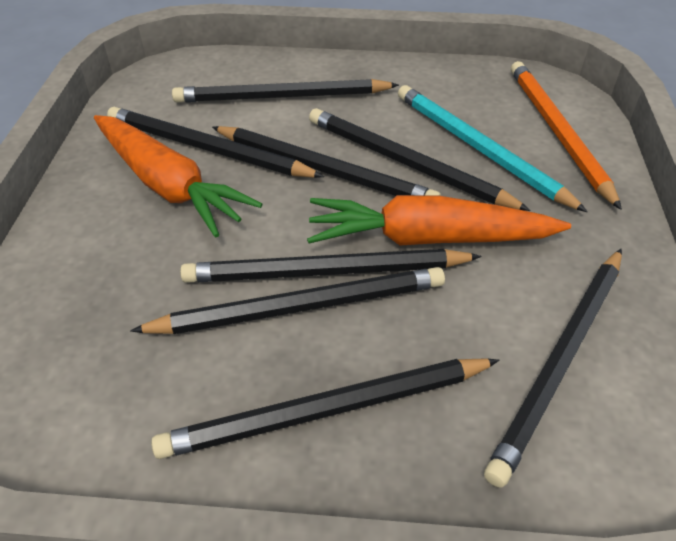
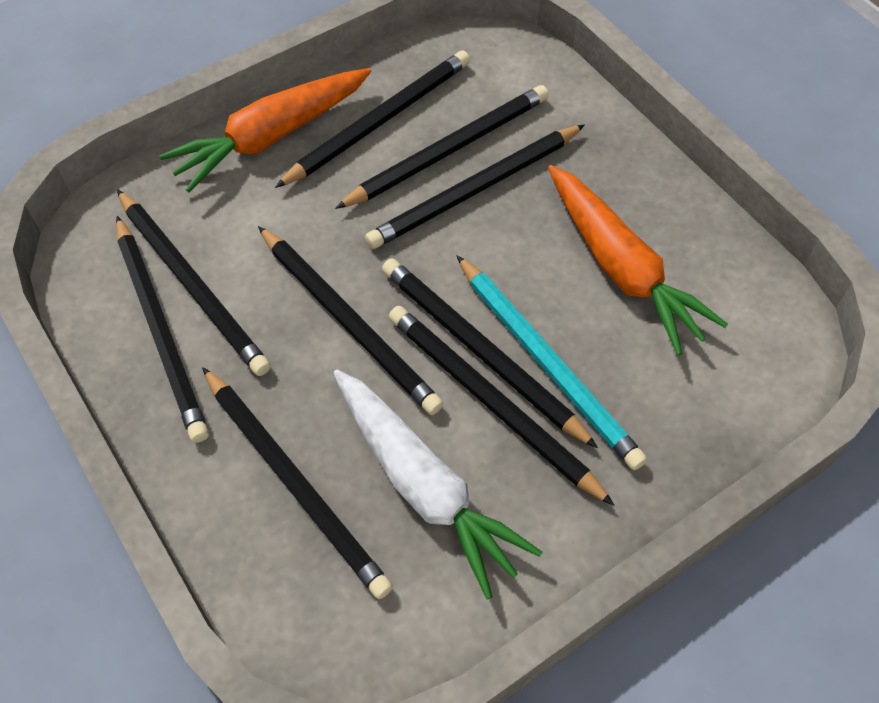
black pencil: [107,107,324,178] [130,267,445,334] [151,358,500,459] [172,79,399,103] [180,249,482,283] [212,126,441,196] [309,108,531,211] [484,249,622,488] = 8 -> [116,216,209,443] [117,190,271,376] [202,367,393,599] [258,226,444,415] [275,51,470,188] [335,85,549,209] [365,125,585,249] [382,258,598,448] [389,306,614,506] = 9
orange pencil: [511,61,622,210] = 1 -> none = 0
white carrot: none = 0 -> [333,370,542,599] = 1

